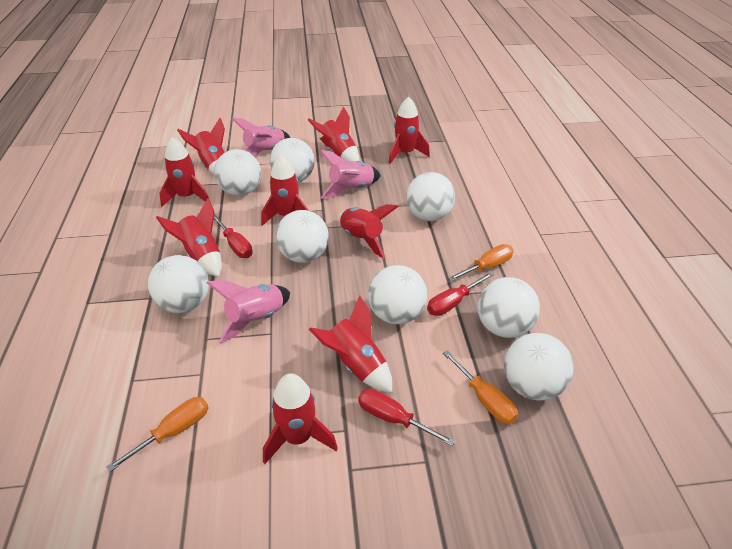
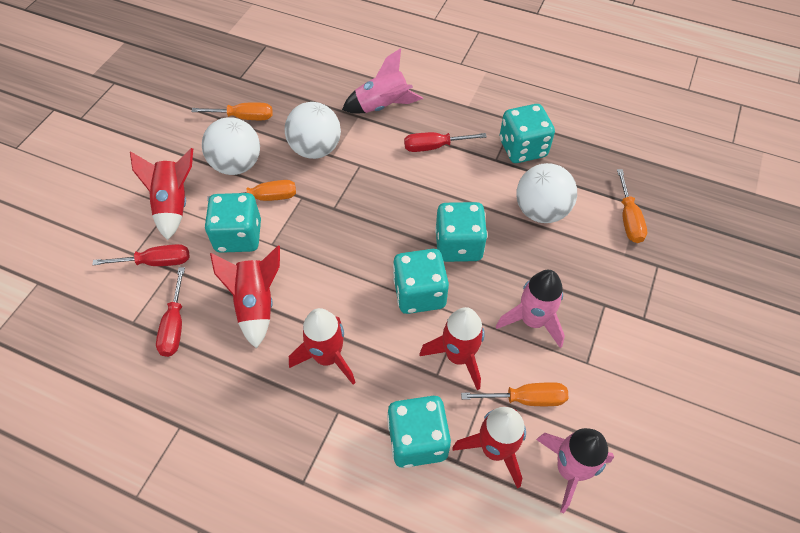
orange screwdriver: [106,397,209,472] [443,350,518,424] [448,244,514,282] = 3 -> [191,102,273,120] [207,180,296,201] [461,382,568,406] [617,169,647,243] = 4
red rocket: [156,198,222,277] [159,137,209,207] [177,118,225,176] [261,155,309,226] [263,373,338,464] [308,106,359,162] [309,295,392,393] [339,204,398,259] [389,96,430,164] = 9 -> [130,148,193,240] [210,246,280,349] [289,308,356,385] [420,307,485,390] [453,407,526,489] = 5
turquoise dice: none = 0 -> [205,193,261,253] [387,396,451,468] [393,249,449,314] [435,202,488,262] [500,104,555,163] = 5
white ball: [148,255,209,313] [214,149,261,196] [270,138,315,182] [276,210,329,263] [368,265,427,324] [406,172,455,221] [478,277,540,338] [504,333,574,401] = 8 -> [202,117,260,175] [285,102,341,159] [516,163,577,223] = 3

